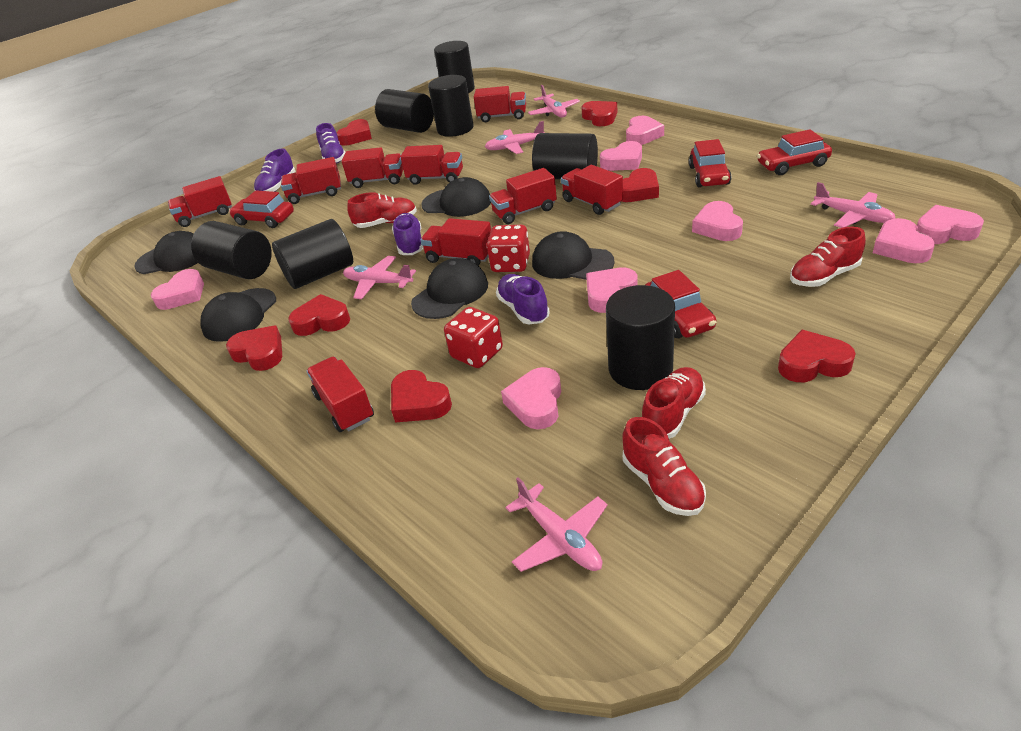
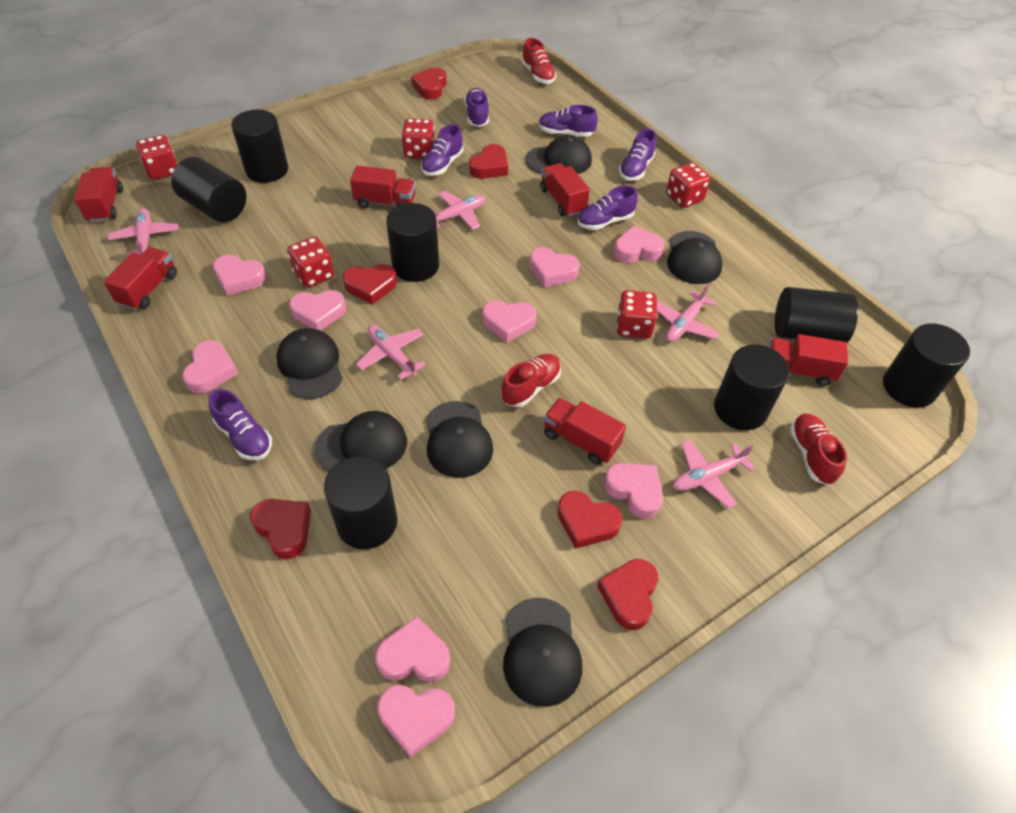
black cap: [134,231,198,274] [200,288,276,342] [411,258,488,319] [421,177,491,217] [532,231,615,280] = 5 -> [276,328,343,399] [315,411,407,471] [426,401,493,478] [503,598,582,707] [526,135,592,174] [667,231,722,284] = 6
pink heart: [151,269,204,310] [501,367,561,429] [586,267,638,313] [600,141,642,171] [626,116,664,145] [692,201,743,241] [873,218,935,263] [917,205,984,244] = 8 -> [182,340,238,394] [213,255,267,296] [289,290,346,331] [375,616,450,682] [377,685,455,758] [482,300,537,342] [529,247,580,287] [604,463,663,519] [614,226,665,263] = 9
purple shoe: [254,148,295,192] [316,123,345,164] [392,213,424,255] [496,274,550,324] = 4 -> [208,389,272,460] [421,124,463,176] [465,88,489,127] [539,105,598,137] [577,185,638,230] [619,128,656,181] = 6
red car: [229,191,294,228] [645,270,716,338] [689,139,731,187] [757,129,832,175] = 4 -> none = 0
red dice: [444,307,503,368] [487,225,530,272] = 2 -> [136,135,178,180] [287,237,334,288] [401,118,435,159] [617,290,658,339] [666,162,710,208] = 5
red heart: [226,326,282,371] [288,294,350,336] [337,119,372,145] [391,370,452,423] [581,101,617,126] [621,168,659,202] [778,330,856,382] = 7 -> [250,499,311,559] [343,264,397,305] [411,68,447,100] [469,144,508,179] [557,491,622,548] [597,559,658,630] = 6
red shoe: [347,192,417,228] [622,417,706,516] [642,367,706,439] [790,226,866,287] = 4 -> [501,354,561,407] [522,38,556,84] [790,413,847,485] = 3
red truck: [168,176,232,227] [281,157,341,204] [306,357,374,432] [342,147,403,188] [400,145,463,185] [420,218,491,266] [474,86,526,122] [489,168,557,224] [561,165,623,215] = 9 -> [74,167,123,222] [104,247,177,310] [350,166,416,208] [540,163,590,217] [544,398,626,465] [769,334,848,386] = 6

